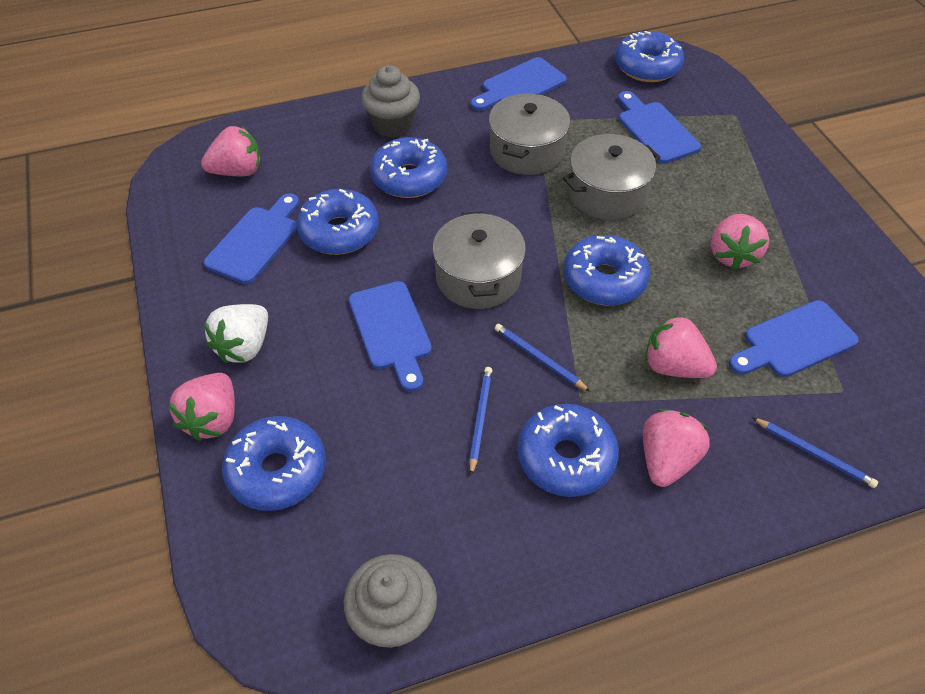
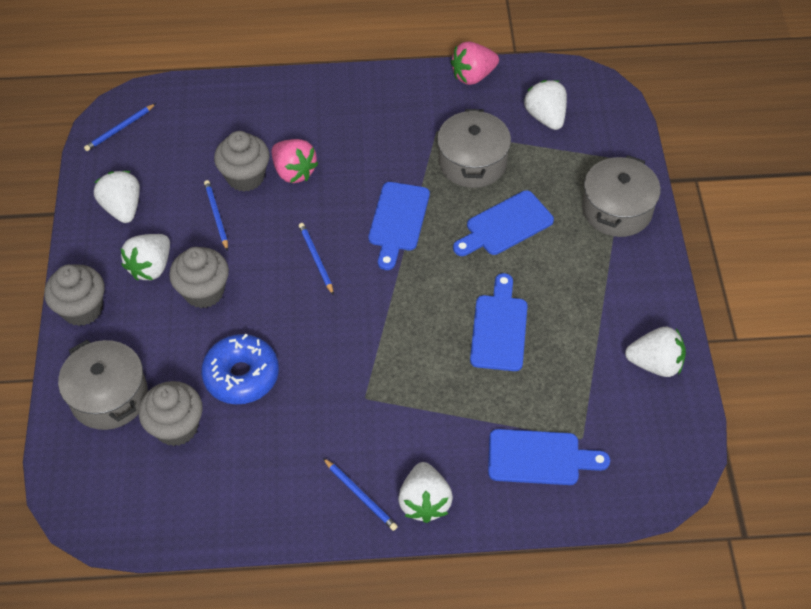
blue cutting board: [204,193,299,284] [349,281,432,392] [471,57,567,111] [618,91,701,164] [729,300,859,377] = 5 -> [368,182,430,270] [453,190,554,256] [470,273,528,371] [488,429,610,485] = 4
blue donut: [222,416,326,511] [296,189,379,255] [370,137,447,198] [517,404,619,497] [563,235,650,306] [615,31,684,82] = 6 -> [201,334,279,404] = 1
blue pencil: [469,367,492,475] [495,324,591,392] [752,417,878,488] = 3 -> [84,104,156,151] [204,180,228,251] [299,223,334,295] [323,458,398,531] = 4
grey cupcake: [343,554,437,648] [361,65,420,138] = 2 -> [44,264,104,326] [139,381,203,446] [169,247,229,308] [214,131,270,192] = 4
pink strawberry: [168,373,235,441] [201,126,261,176] [643,409,710,487] [645,315,717,378] [711,214,769,270] = 5 -> [272,139,319,183] [451,41,499,85] = 2
white strawberry: [204,304,268,363] = 1 -> [94,171,140,223] [121,234,170,281] [398,462,453,523] [524,80,567,130] [625,327,686,377] = 5

